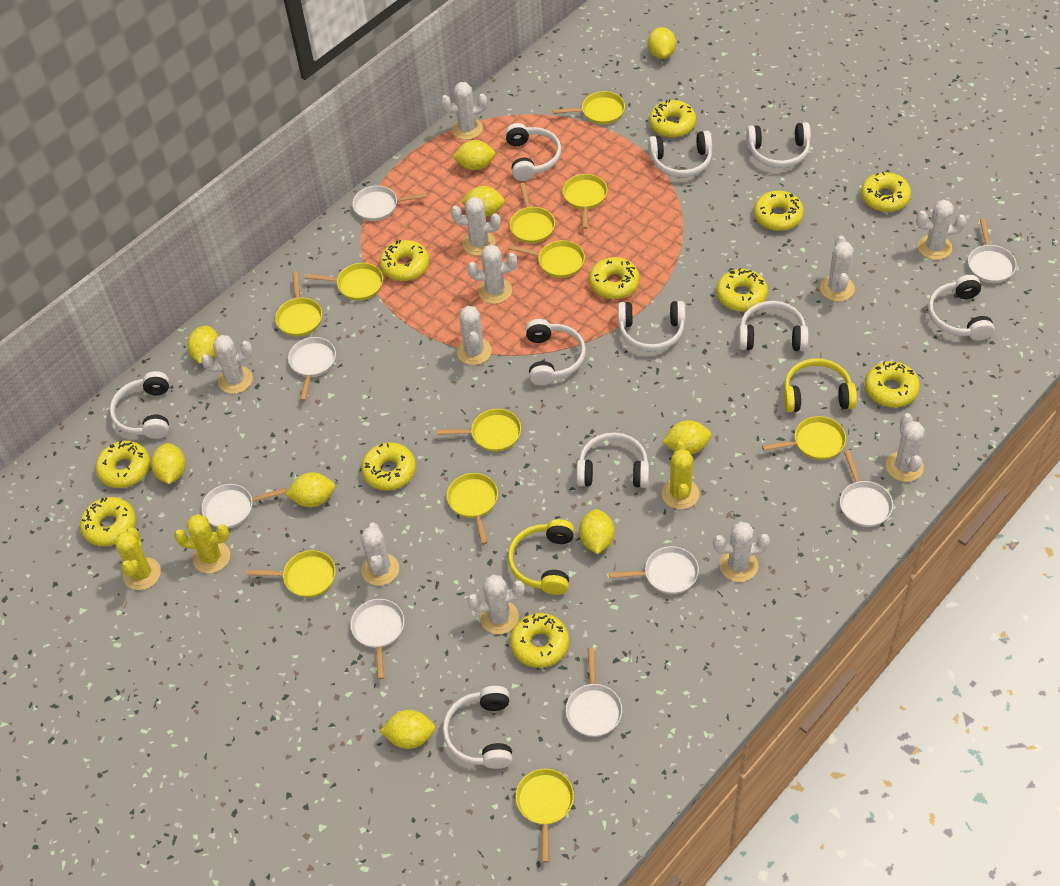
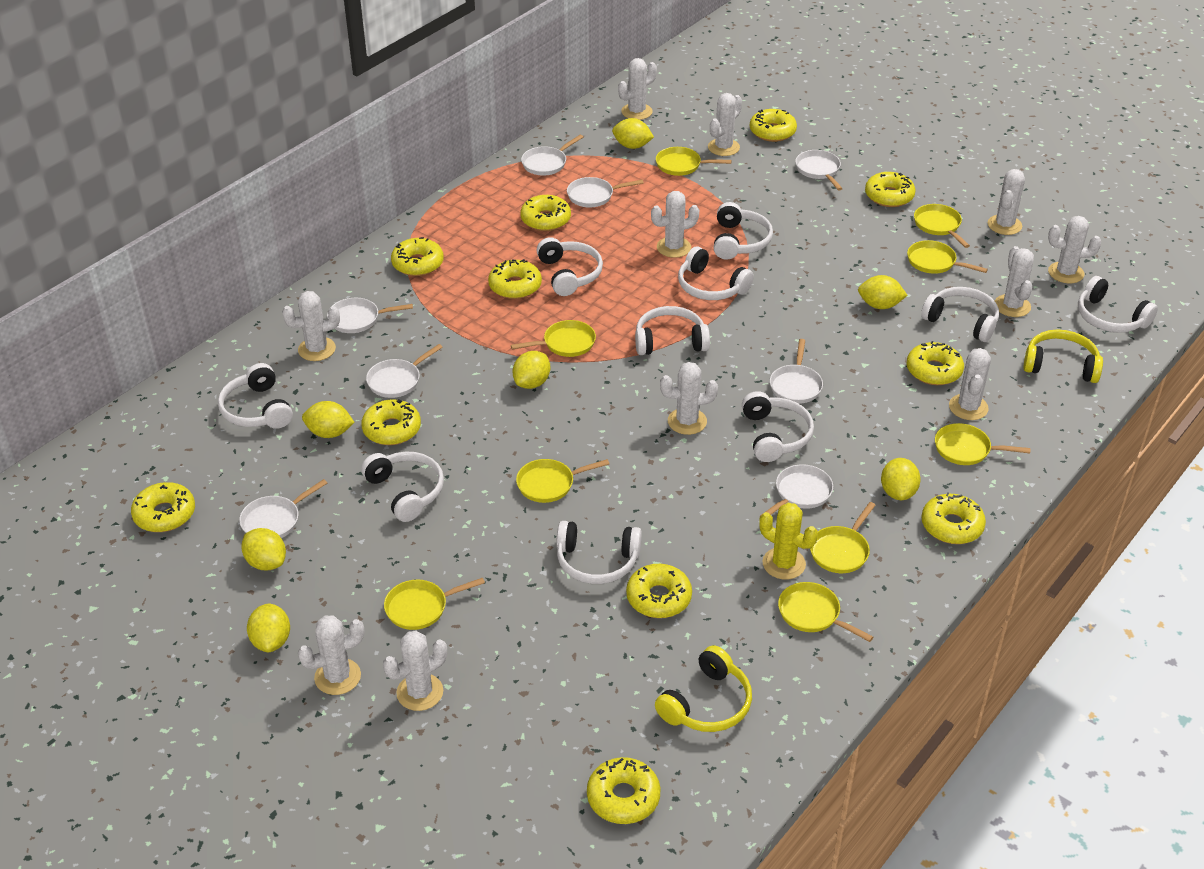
yellow cactus: [114,527,161,590] [174,514,230,573] [662,441,699,509] = 3 -> [759,503,818,580] = 1
yellow lemon: [151,443,186,484] [187,326,219,364] [285,473,335,507] [380,710,435,749] [452,140,495,170] [461,186,505,217] [579,509,614,554] [648,27,676,59] [662,420,711,454] = 9 -> [241,528,286,571] [247,603,290,652] [302,401,355,438] [513,351,550,389] [612,118,654,149] [858,275,908,309] [881,458,921,500] = 7
yellow pan: [246,550,336,598] [275,271,322,336] [305,263,383,301] [437,409,521,452] [447,473,498,544] [508,240,585,278] [510,183,555,243] [516,769,574,863] [553,91,625,124] [562,174,608,229] [762,416,846,460] = 11 -> [384,578,485,630] [511,320,596,357] [516,459,609,503] [656,147,732,176] [778,582,873,642] [810,502,875,573] [907,240,988,274] [914,204,970,248] [935,423,1031,465] = 9

